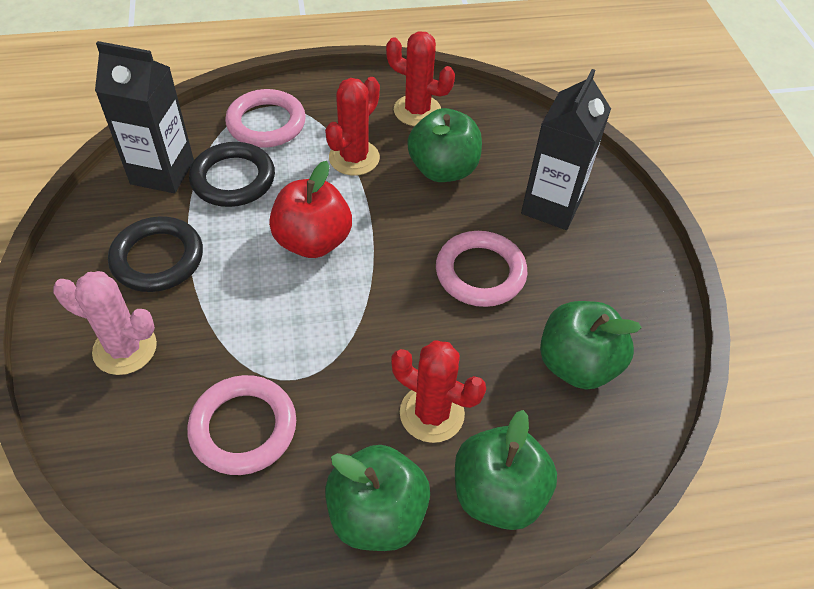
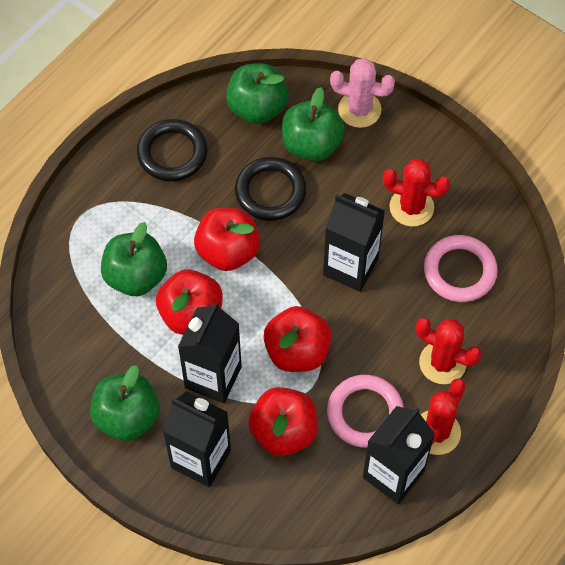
black carton: [95,41,194,193] [521,69,611,230] = 2 -> [163,391,231,487] [178,302,242,403] [323,193,385,292] [363,406,435,504] = 4
pink ring: [187,375,296,475] [225,89,306,148] [436,231,527,307] = 3 -> [327,375,404,448] [424,235,498,302] = 2
red apple: [269,161,352,258] = 1 -> [156,270,223,335] [194,208,260,271] [248,387,318,456] [263,306,331,372] = 4

